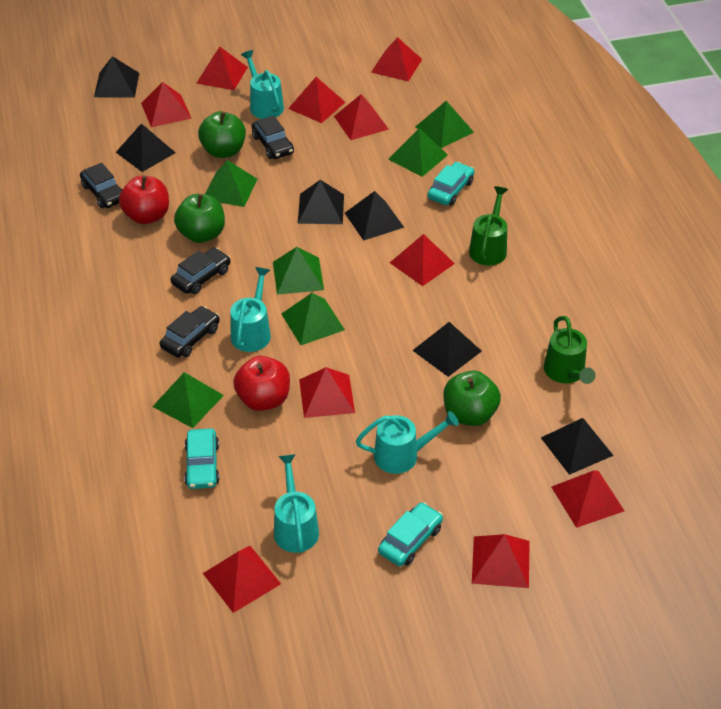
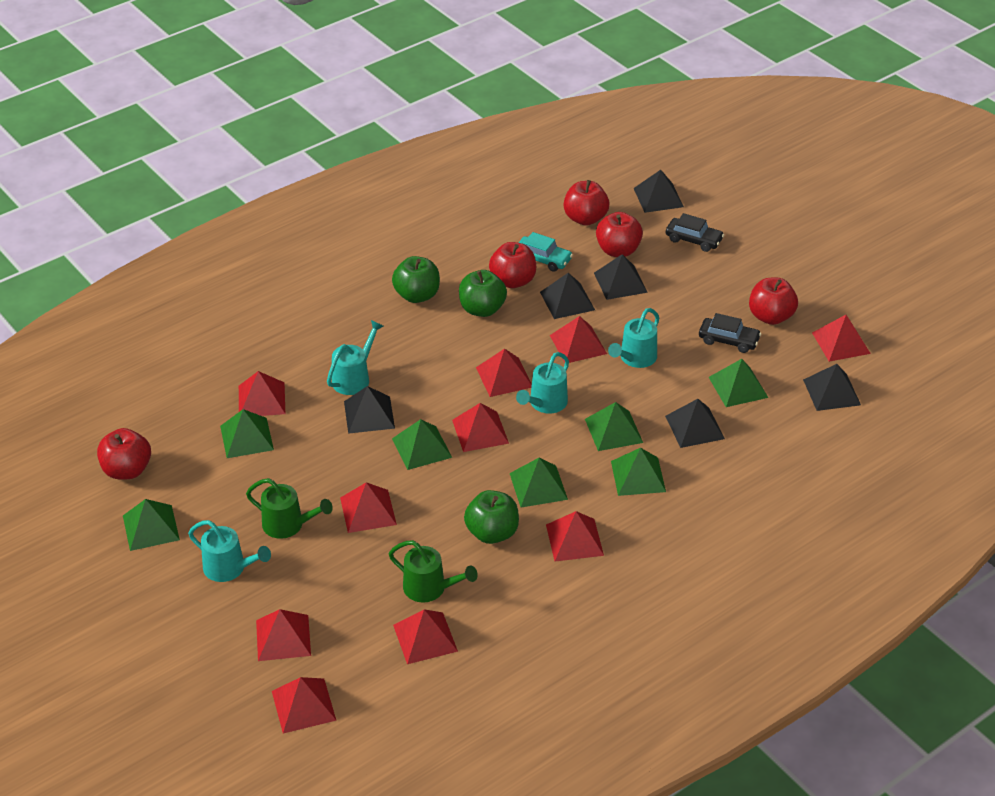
black car: [80,163,123,208] [159,306,220,357] [170,248,230,294] [252,115,294,159] = 4 -> [666,213,724,252] [699,313,761,353] = 2
green pyramid: [152,372,224,428] [205,160,257,207] [273,247,324,295] [282,293,345,345] [388,128,448,177] [416,101,474,148] = 6 -> [123,499,180,551] [220,409,274,458] [392,419,452,470] [510,458,568,508] [585,402,643,451] [611,448,666,496] [709,359,769,407] = 7
red apple: [119,176,169,224] [233,356,290,411] = 2 -> [97,428,151,480] [489,242,536,288] [564,180,609,226] [596,212,643,257] [749,278,798,325] = 5
turquoise car: [184,428,220,489] [378,502,443,566] [427,162,474,205] = 3 -> [518,232,573,272] = 1

